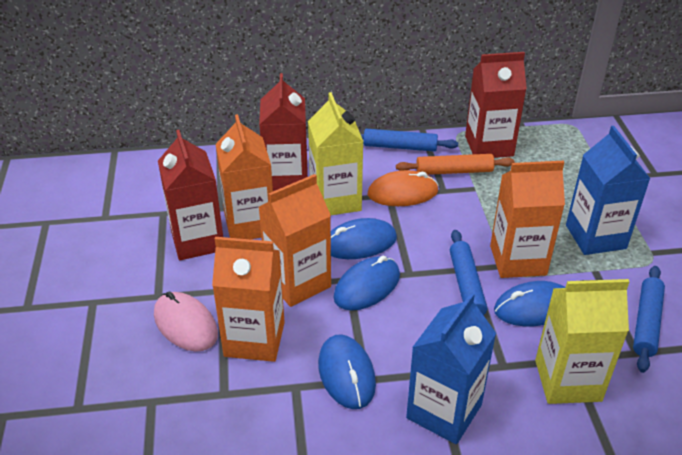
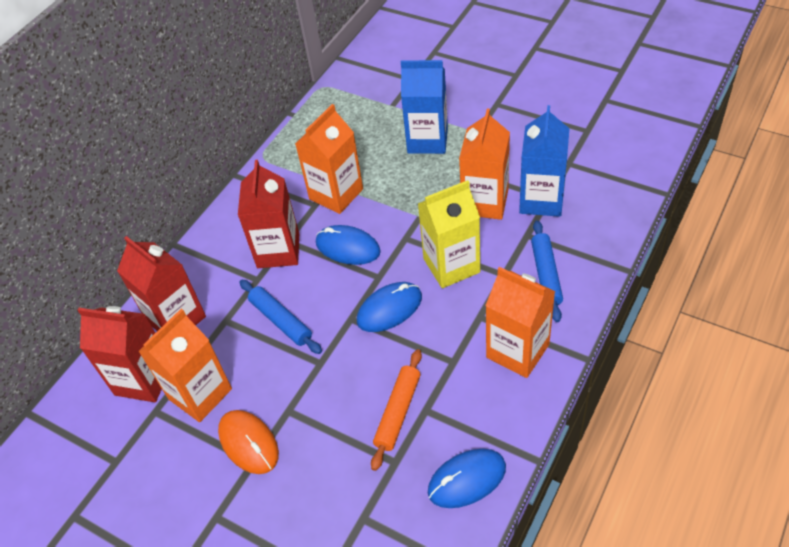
blue mouse: [318,334,376,409] [331,218,397,259] [333,256,400,311] [494,281,565,326] = 4 -> [316,225,381,265] [357,282,422,332] [428,449,506,508] = 3
blue rolling pin: [361,129,458,152] [450,230,487,315] [633,266,665,373] = 3 -> [239,280,322,354] [531,220,563,322] = 2
pink mouse: [154,291,218,352] = 1 -> none = 0
yellow carton: [308,92,364,215] [535,279,629,404] = 2 -> [418,180,480,288] = 1

